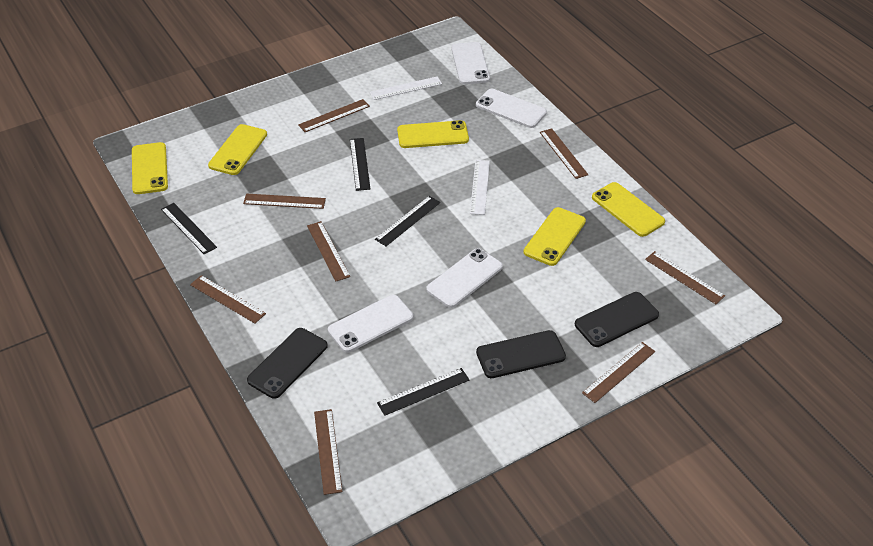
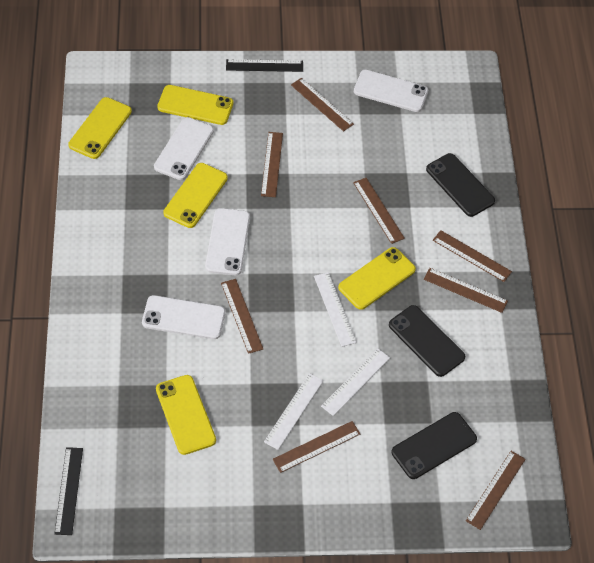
black ruler: [161,203,217,254] [350,138,370,191] [375,196,440,246] [377,368,469,416] = 4 -> [54,447,83,535] [226,59,303,72] = 2
white ruler: [369,76,442,100] [470,160,490,215] = 2 -> [264,373,323,450] [314,272,357,347] [321,349,390,416] = 3

